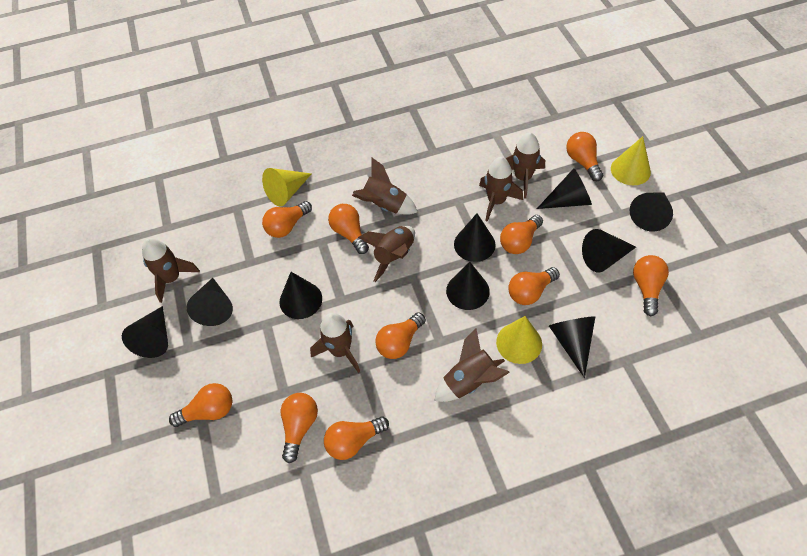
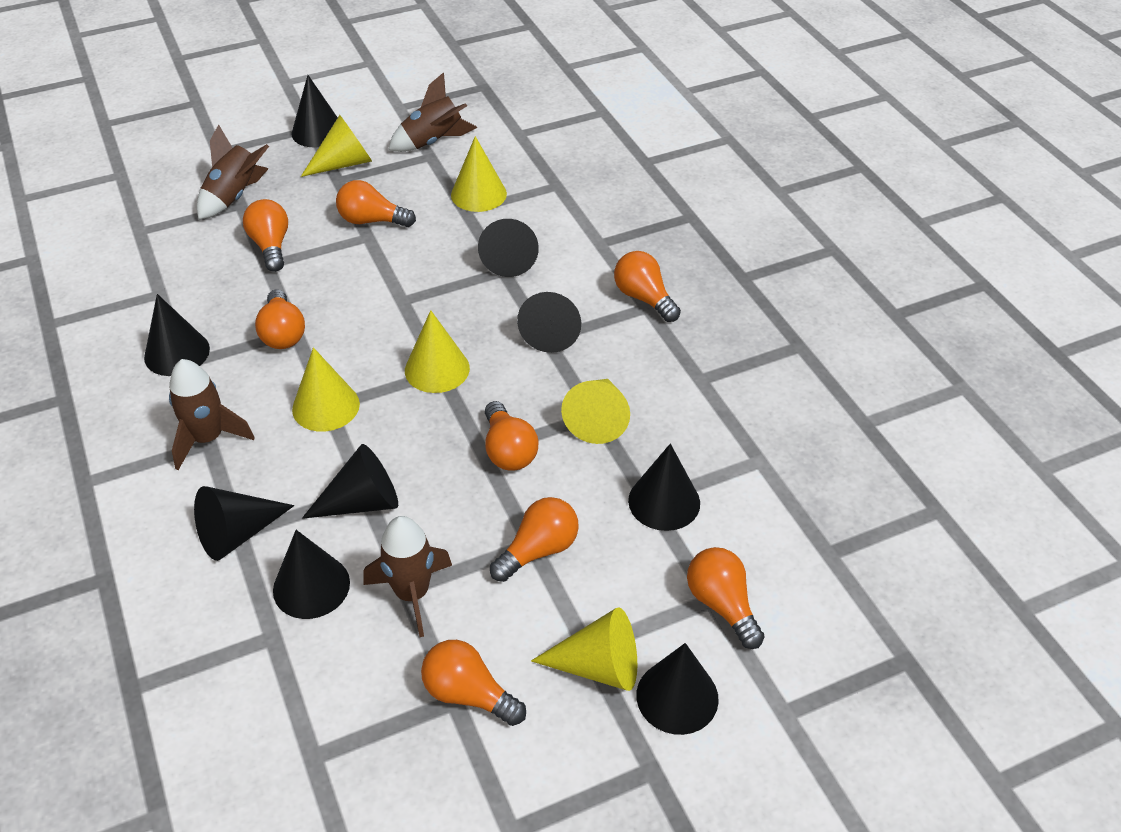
brown rocket: [142,238,200,303] [310,313,360,373] [352,157,418,215] [358,226,415,282] [435,328,510,402] [479,157,523,222] [505,132,545,199] = 7 -> [169,359,255,470] [197,124,269,220] [364,516,452,637] [388,73,477,152] = 4
orange light bulb: [169,383,232,427] [262,201,312,238] [281,393,318,463] [324,416,389,460] [328,204,369,254] [375,312,426,359] [500,215,543,254] [508,267,560,305] [566,132,603,181] [633,255,669,316] = 10 -> [243,199,288,272] [255,290,305,349] [336,180,416,227] [421,640,526,726] [485,401,538,471] [490,497,579,582] [614,251,681,322] [687,547,765,649] = 8
yellow cone: [262,168,311,206] [496,316,542,364] [611,136,651,185] = 3 -> [292,347,360,432] [301,115,372,177] [405,310,470,393] [451,136,507,212] [531,607,637,691] [561,379,630,444] = 6

